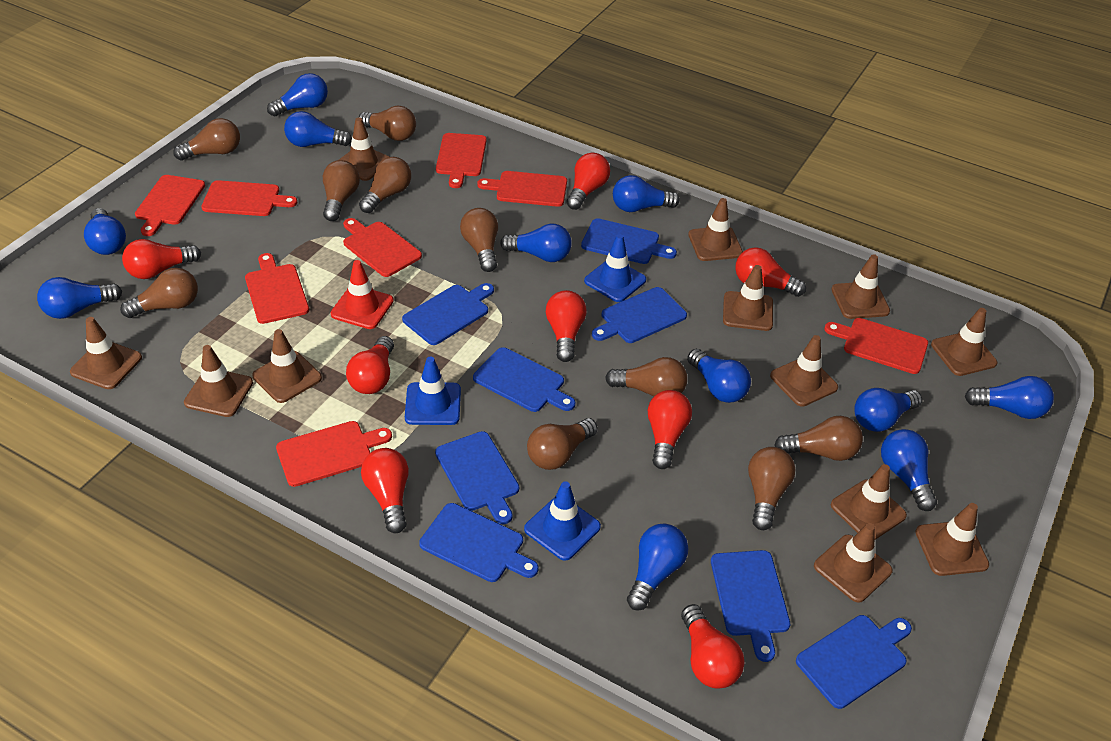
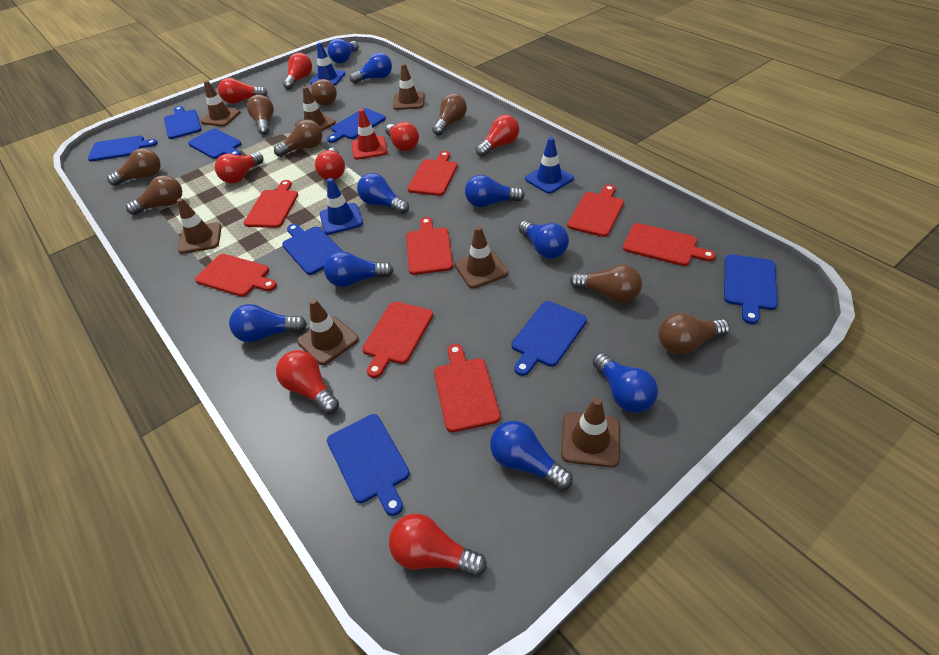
blue light bulb: [37,277,122,319] [84,208,126,255] [267,73,328,116] [284,111,352,147] [500,224,572,262] [613,175,680,212] [627,524,688,611] [687,349,751,403] [854,388,922,432] [881,429,937,511] [965,376,1054,419] = 11 -> [229,304,307,342] [324,251,394,287] [328,39,359,63] [350,52,392,84] [357,173,409,214] [465,175,525,207] [490,421,573,490] [518,220,569,259] [593,352,658,413] = 9
brown light bulb: [120,268,198,318] [173,118,240,160] [323,160,360,221] [359,106,416,141] [359,157,411,213] [460,208,498,272] [527,418,598,470] [605,357,687,397] [748,447,795,530] [774,416,863,461] = 10 -> [107,148,161,186] [126,175,182,215] [247,95,274,135] [274,119,323,157] [311,79,337,106] [432,93,467,136] [570,264,642,303] [658,313,730,355] = 8
brown traffic cone: [70,317,142,389] [184,345,253,417] [252,329,322,403] [339,117,389,181] [688,198,743,261] [723,265,773,331] [770,335,838,407] [814,523,893,603] [831,254,890,319] [831,464,907,540] [915,503,989,576] [931,308,997,376] = 12 -> [177,198,222,254] [200,81,241,127] [295,86,336,131] [297,299,359,365] [393,64,425,110] [454,226,508,289] [561,398,620,467] = 7

